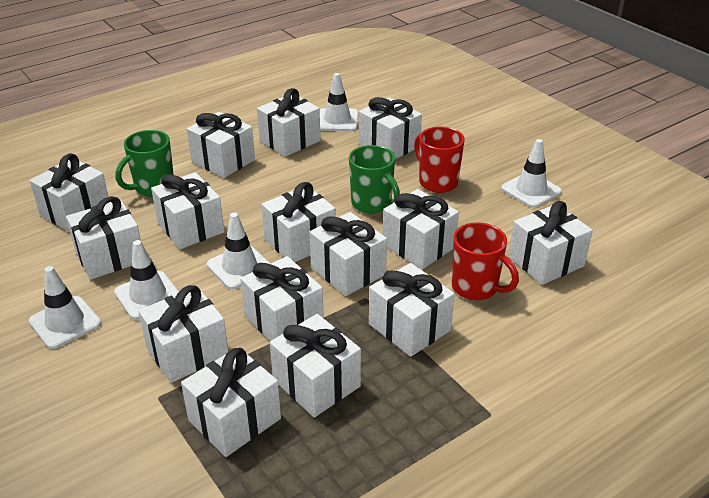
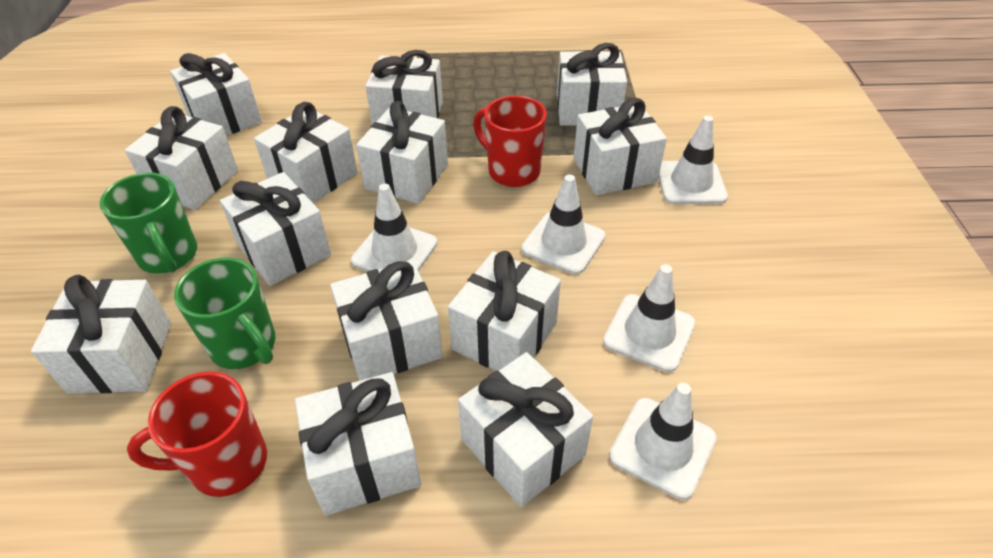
white gift: [30,153,110,232] [66,196,141,279] [138,285,229,383] [151,172,224,249] [181,347,281,457] [187,112,255,178] [240,256,324,341] [257,88,321,157] [262,182,336,262] [270,314,361,417] [310,212,387,296] [359,97,422,159] [369,263,455,357] [383,189,459,269] [509,201,593,285] = 15 -> [31,275,171,393] [125,106,238,210] [170,53,262,136] [220,172,331,286] [254,102,358,204] [295,372,421,516] [330,260,443,381] [356,101,448,204] [365,50,443,124] [448,251,561,371] [458,352,593,507] [557,43,627,126] [574,98,667,195] = 13

